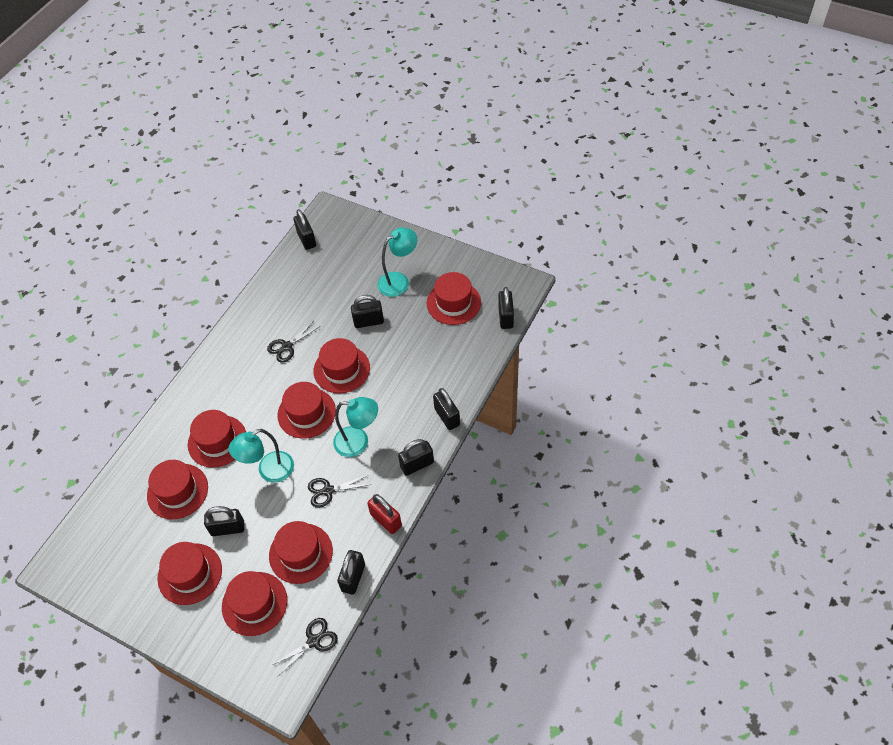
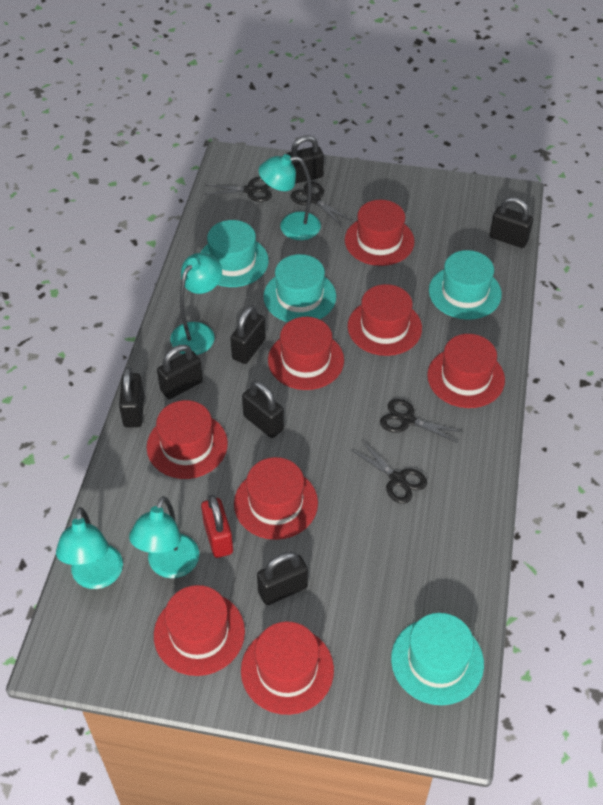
black scissors: [267,322,320,363] [272,618,338,676] [308,475,372,508] = 3 -> [204,177,272,202] [291,182,350,225] [352,441,427,504] [380,399,463,443] = 4
turquoise hat: none = 0 -> [200,220,269,287] [263,254,336,322] [391,613,484,705] [429,250,502,320] = 4
turquoise lamp: [229,429,294,483] [333,397,378,457] [377,228,417,297] = 3 -> [56,507,123,589] [129,496,199,578] [170,253,222,355] [259,154,321,240] = 4

